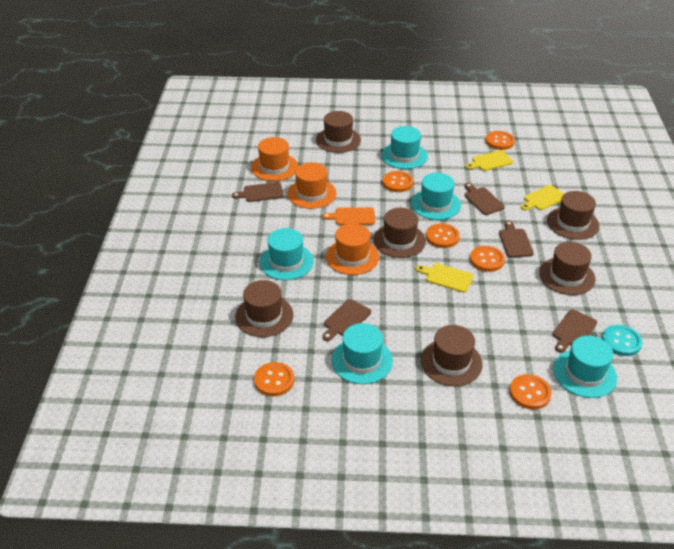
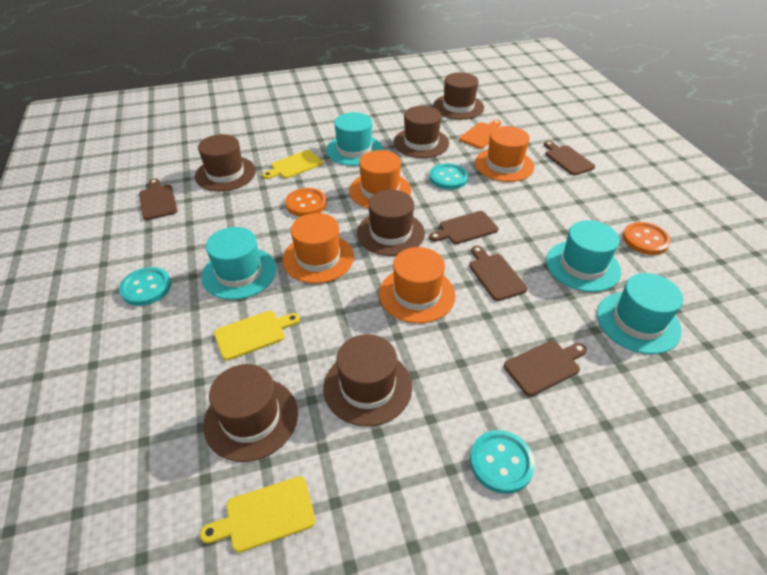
orange button: [254,362,294,396] [382,171,413,192] [426,223,460,248] [470,246,505,272] [485,131,515,150] [510,374,552,410] = 6 -> [285,188,327,217] [623,222,671,255] = 2
orange hat: [251,137,298,181] [287,162,336,209] [326,223,379,275] = 3 -> [282,213,354,284] [349,150,411,209] [379,247,456,323] [475,126,534,182] = 4
turquoise button: [602,325,643,356] = 1 -> [119,267,171,306] [430,163,469,190] [470,430,535,494] = 3
turquoise hat: [260,228,314,280] [331,323,393,384] [382,126,428,169] [411,173,461,220] [553,336,617,398] = 5 -> [202,227,276,300] [326,112,383,166] [546,220,621,292] [597,273,683,354] = 4

